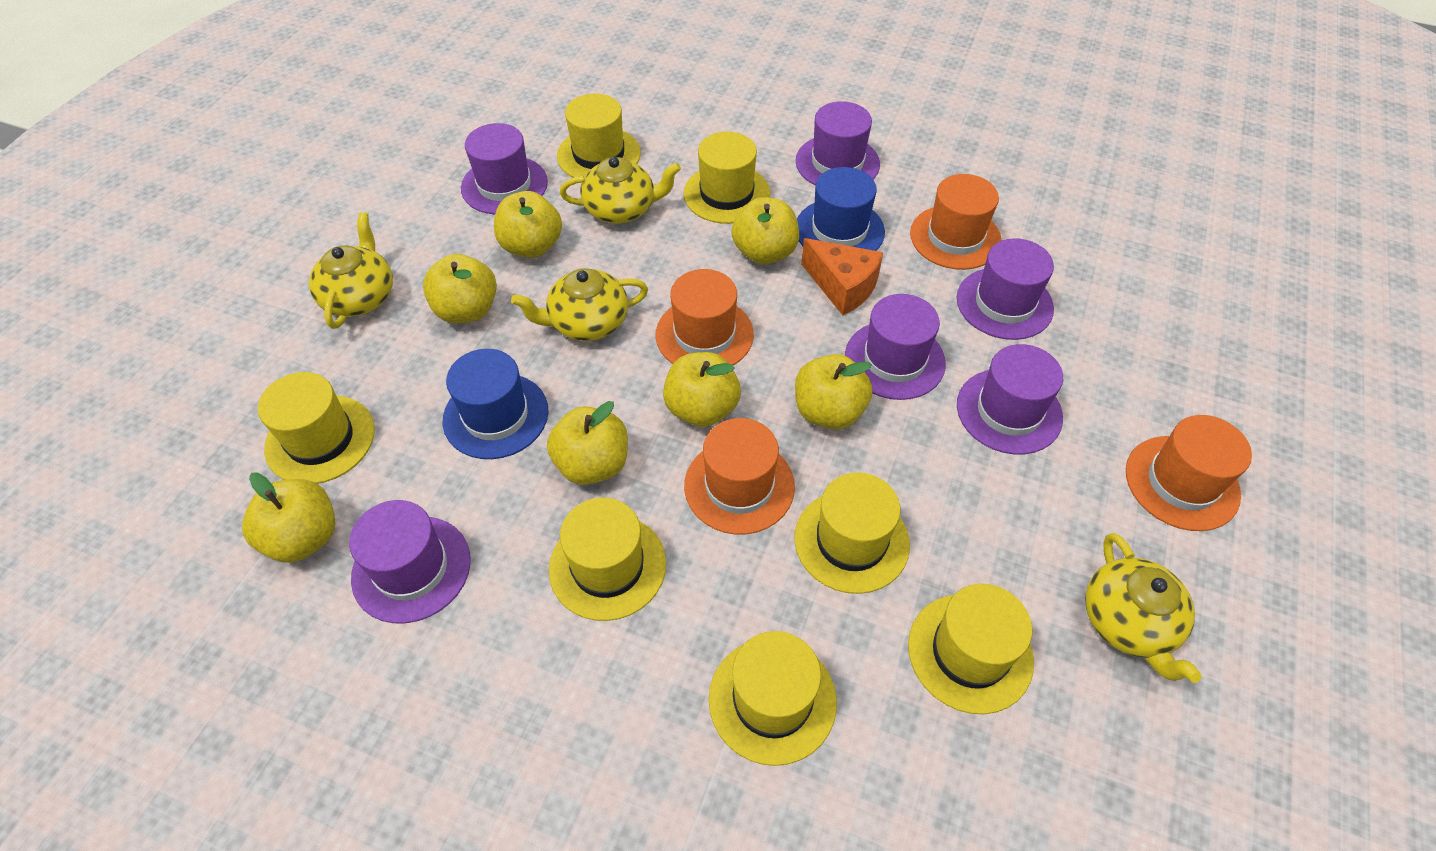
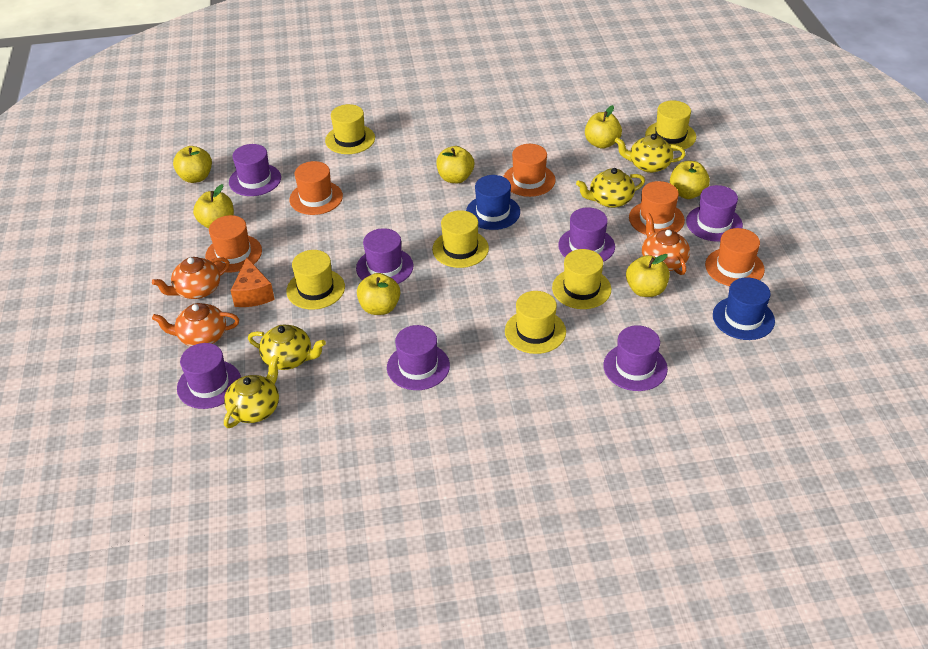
orange hat: [655,269,754,365] [684,418,795,535] [910,174,1002,270] [1126,415,1252,531] = 4 -> [205,215,262,273] [290,161,343,215] [503,144,556,197] [629,181,685,235] [705,228,765,286] = 5
orange teapot: none = 0 -> [152,257,230,299] [152,303,239,346] [642,213,690,275] = 3
purple hat: [349,500,471,623] [461,123,548,214] [795,101,880,186] [845,294,946,400] [957,238,1054,340] [957,344,1063,454] = 6 -> [177,343,241,409] [229,144,281,196] [356,228,413,284] [387,325,450,390] [558,207,615,262] [603,325,668,391] [686,185,743,242] = 7
yellow hat: [258,372,375,484] [549,498,666,621] [557,94,641,178] [683,132,770,224] [709,631,837,766] [794,472,910,594] [908,584,1034,714] = 7 -> [286,250,345,310] [325,104,375,154] [432,210,489,268] [505,291,566,354] [552,249,611,309] [645,100,696,151] = 6

